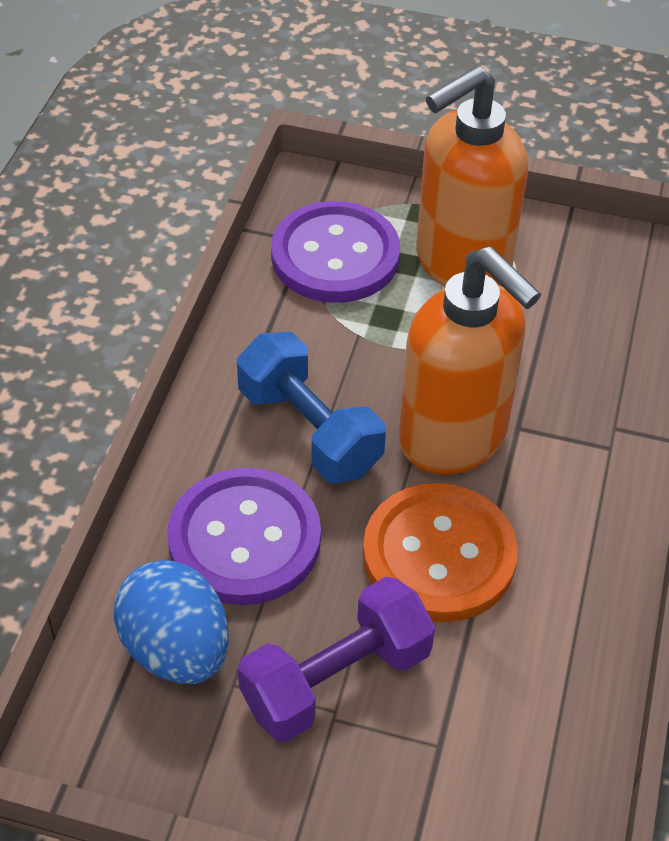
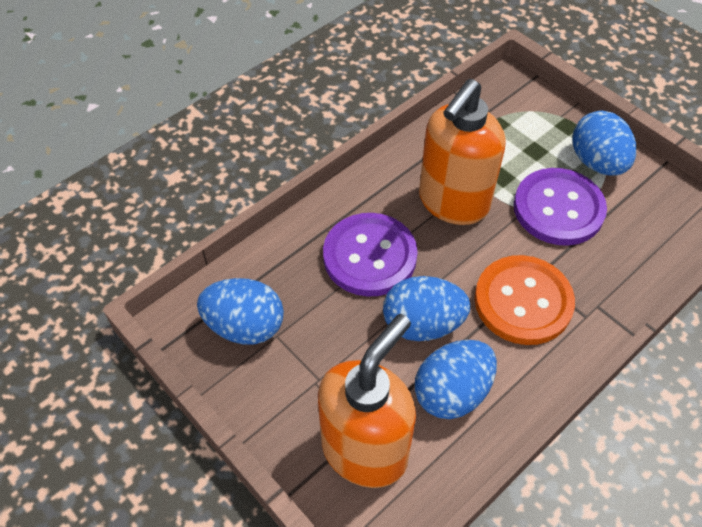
blue dumbbell: [237,332,386,483] = 1 -> none = 0
blue egg: [114,560,229,684] = 1 -> [197,278,284,345] [383,276,471,341] [415,340,497,419] [573,110,636,176] = 4
purple dumbbell: [238,577,435,742] = 1 -> none = 0

